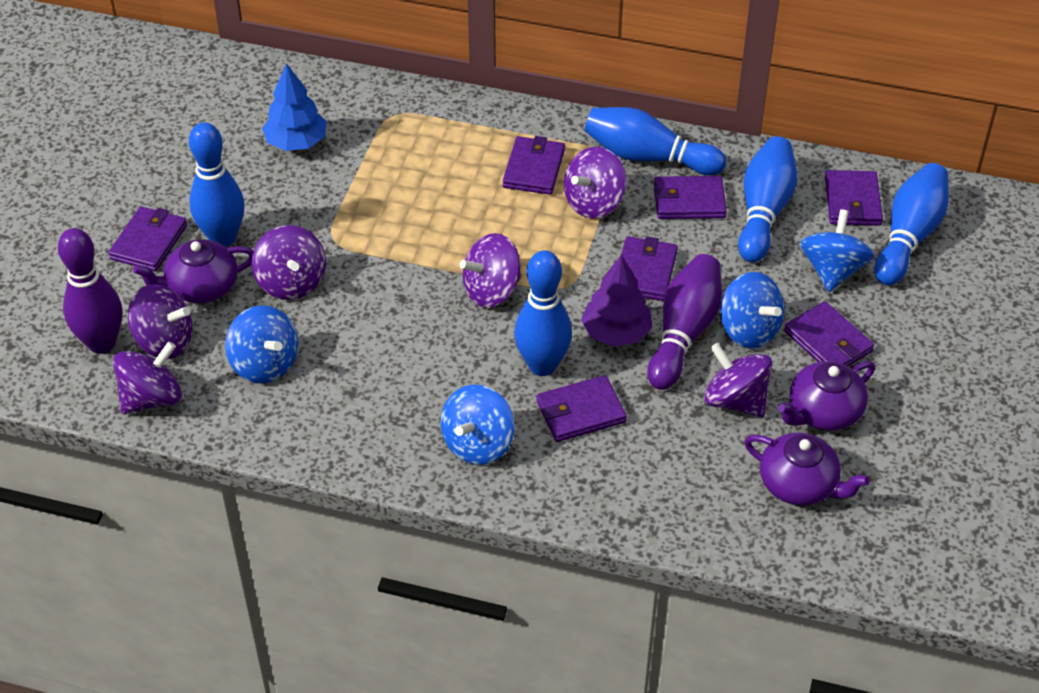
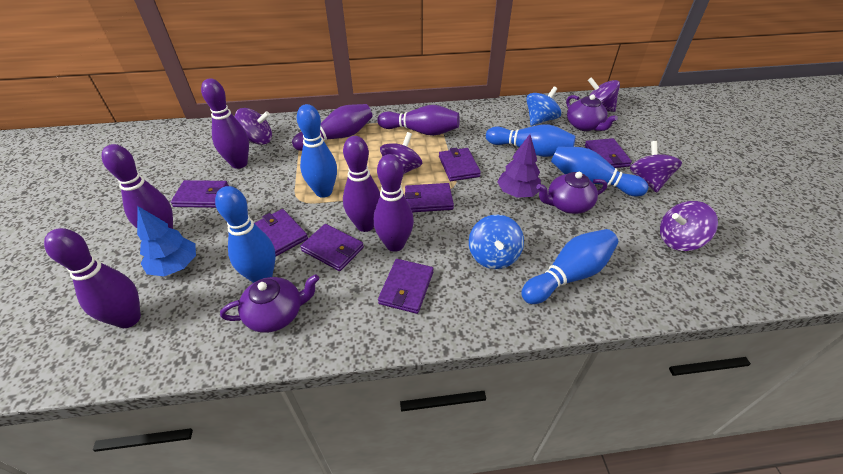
blue spinning top: [225,306,299,383] [441,385,515,465] [720,272,785,349] [800,209,874,292] = 4 -> [469,215,524,269] [526,86,561,126] = 2
purple bowling pin: [58,228,122,354] [647,254,722,390] = 2 -> [44,228,141,328] [102,144,173,229] [201,78,249,169] [292,104,372,151] [343,136,380,232] [373,154,414,252] [377,105,460,136] = 7
purple spinning top: [113,341,182,414] [128,284,193,359] [251,225,326,300] [460,233,521,308] [564,147,626,219] [704,343,772,417] = 6 -> [235,108,272,145] [380,132,422,175] [588,77,620,112] [630,141,682,193] [660,201,718,251] = 5

